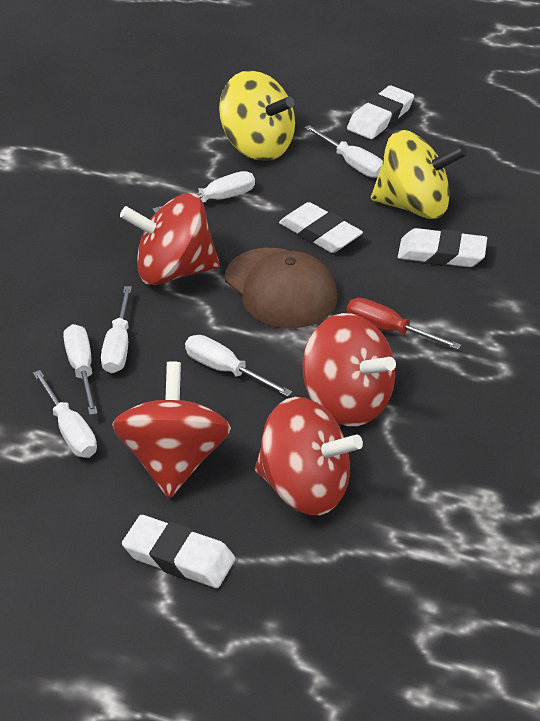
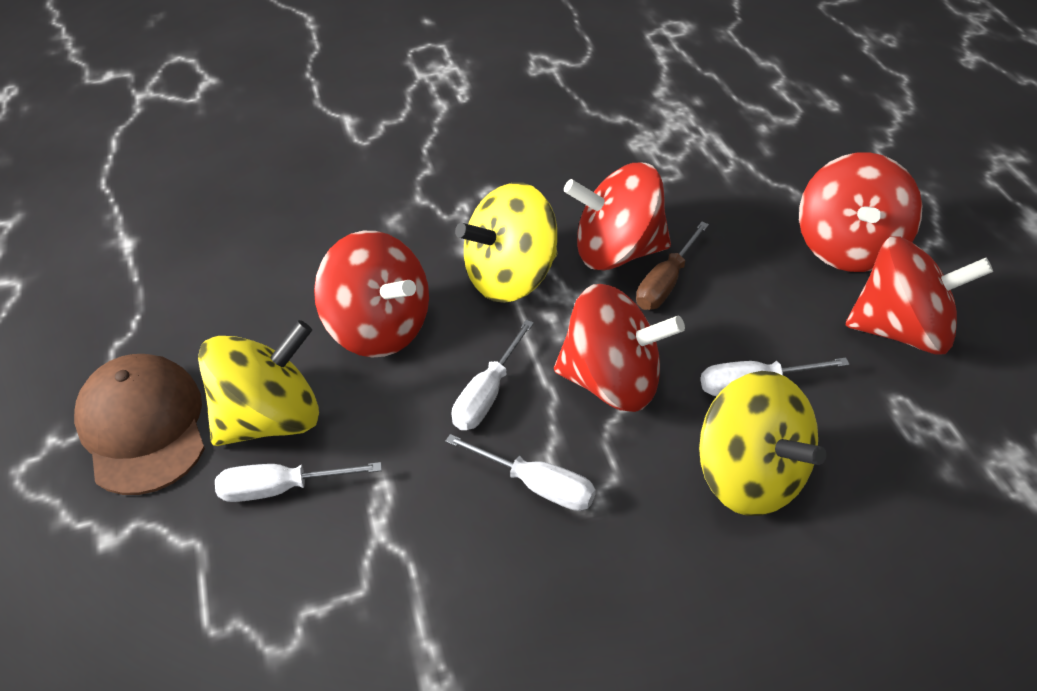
brown screwdriver: none = 0 -> [636,222,709,310] = 1
red screwdriver: [347,298,461,350] = 1 -> none = 0
red spinning top: [112,361,231,498] [120,193,220,285] [254,397,363,515] [302,313,396,426] = 4 -> [314,231,429,358] [554,284,685,412] [564,163,671,270] [799,152,922,272] [846,236,993,355] = 5
white eraser: [122,515,235,588] [279,202,363,253] [347,85,414,139] [398,228,487,267] = 4 -> none = 0
white screwdriver: [33,370,97,458] [63,324,98,415] [101,286,132,373] [152,171,255,213] [185,335,292,397] [304,125,383,178] = 6 -> [215,462,382,502] [445,434,596,511] [452,320,534,430] [700,358,850,396] = 4
yellow spinning top: [219,70,295,161] [371,130,467,219] = 2 -> [198,320,319,446] [455,182,557,303] [699,371,826,516] = 3

